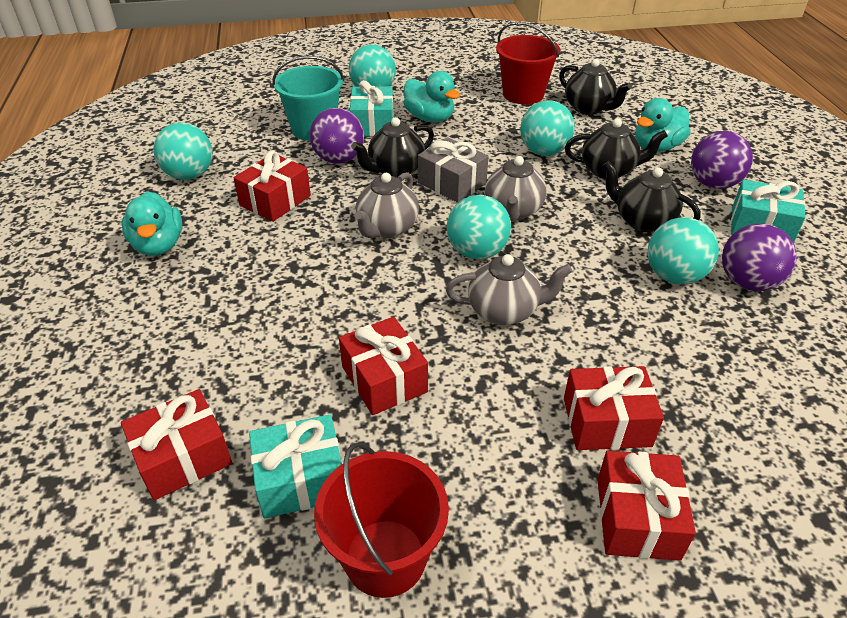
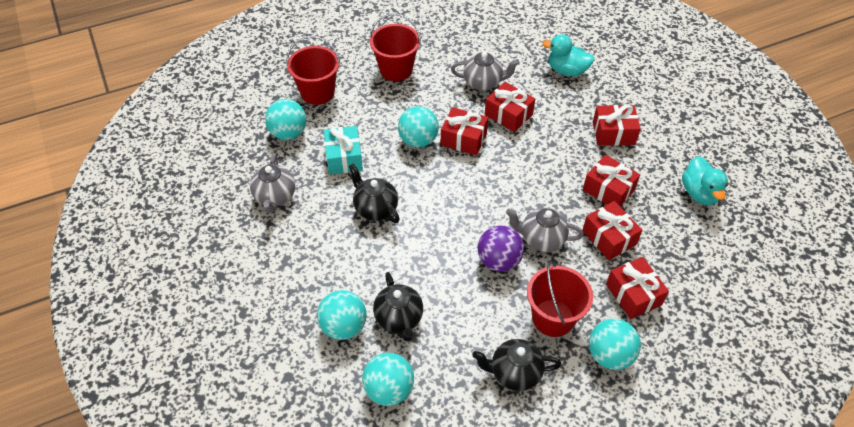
black teapot: [351,117,434,178] [559,59,632,115] [565,118,668,179] [603,161,700,232] = 4 -> [349,164,400,223] [373,272,423,342] [472,339,562,391] = 3
grey gift: [418,137,489,203] = 1 -> none = 0
purple ball: [309,108,364,164] [691,131,753,189] [722,223,797,291] = 3 -> [478,226,524,272] = 1
red bucket: [314,442,449,598] [496,22,560,104] = 2 -> [286,36,340,105] [369,13,421,81] [527,261,593,337] = 3
red gift: [121,389,232,500] [234,151,311,222] [339,317,428,415] [564,366,664,450] [597,451,696,561] = 5 -> [441,107,488,156] [485,82,535,132] [583,155,640,207] [583,201,642,260] [593,105,641,146] [606,257,669,319] = 6
turquoise bucket: [272,56,344,141] = 1 -> none = 0
turquoise duck: [122,191,182,256] [403,71,460,123] [635,98,690,152] = 3 -> [542,34,595,76] [682,156,728,205] = 2
turquoise gift: [249,415,342,518] [350,80,394,137] [731,179,806,243] = 3 -> [324,126,363,175] = 1

